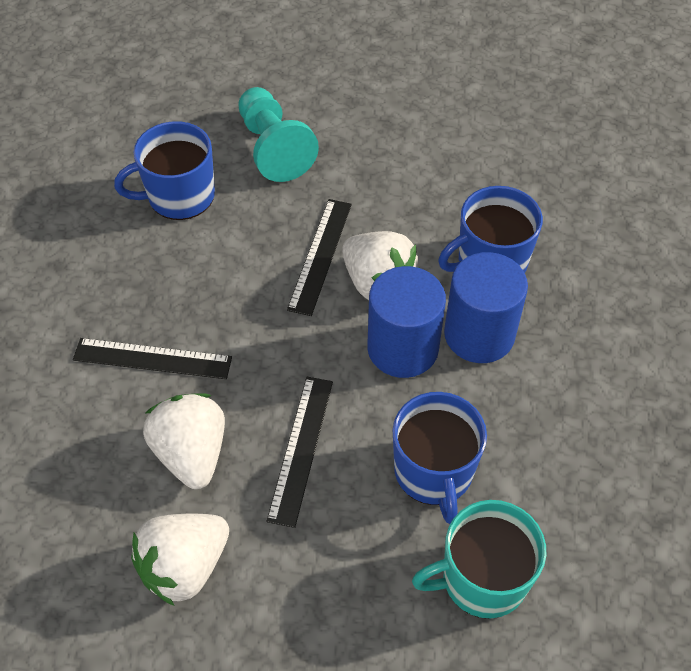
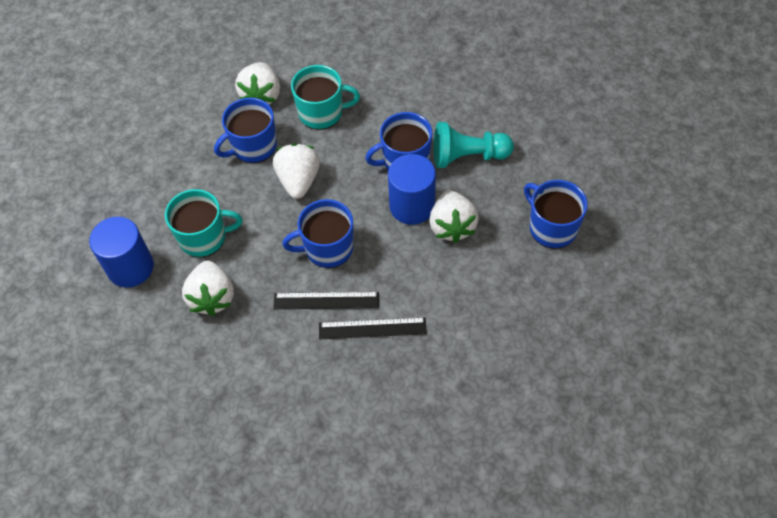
black ruler: [73,338,232,379] [267,377,333,528] [287,199,352,316] = 3 -> [273,292,379,309] [319,317,427,339] = 2
blue mug: [114,121,215,220] [393,392,487,524] [438,186,543,273] = 3 -> [214,98,277,163] [282,199,353,268] [365,112,432,170] [524,180,588,249] = 4
turquoise mug: [412,500,546,619] = 1 -> [165,189,243,257] [291,65,360,130] = 2
white strawberry: [131,514,229,606] [143,394,225,489] [342,231,419,300] = 3 -> [182,261,234,316] [235,62,280,105] [273,143,320,199] [429,190,479,243] = 4

